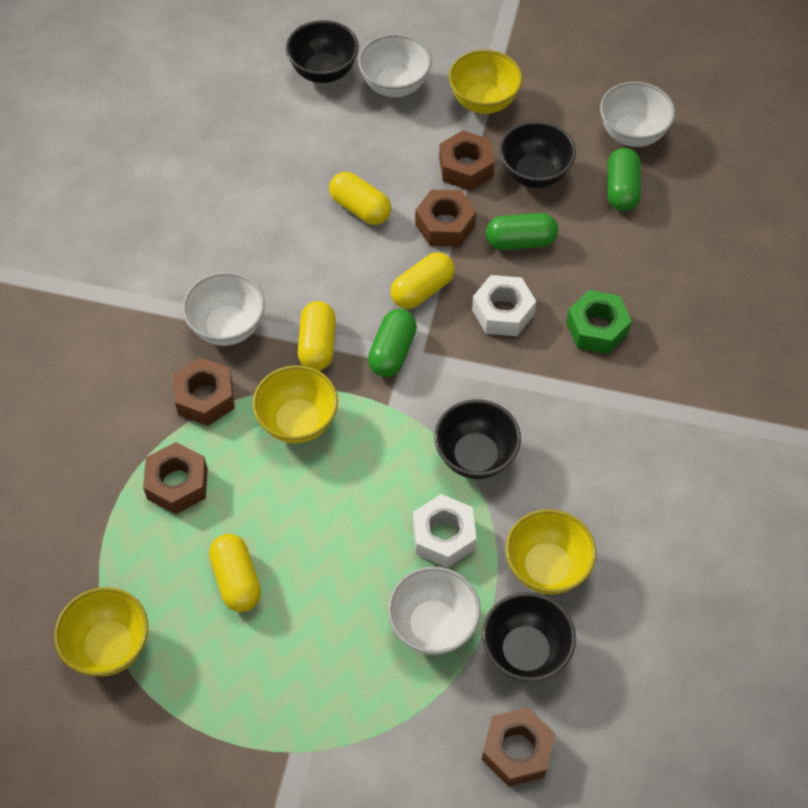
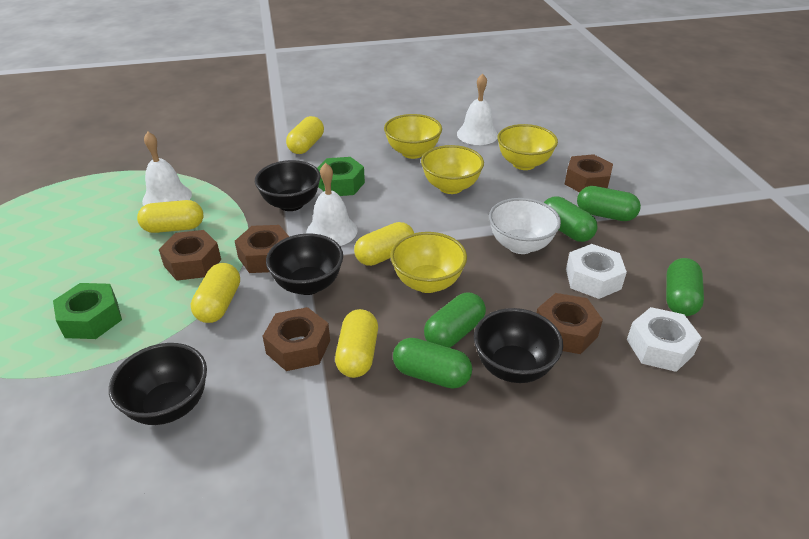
green capsule: [368,309,417,377] [486,213,558,250] [607,148,641,211] = 3 -> [393,338,472,389] [424,292,486,348] [544,196,598,242] [577,186,641,221] [666,258,704,316] = 5
green nut: [566,290,632,354] = 1 -> [53,283,122,339] [317,157,365,196] = 2
white bell: none = 0 -> [142,132,192,206] [306,163,358,246] [457,73,498,145] = 3
white bowl: [182,272,265,346] [358,34,432,97] [388,567,481,655] [600,82,675,147] = 4 -> [489,198,561,254] = 1
yellow capsule: [209,534,261,612] [298,301,336,371] [329,172,391,225] [391,252,455,309] = 4 -> [137,200,203,233] [191,263,240,323] [286,116,324,154] [335,309,378,378] [354,222,414,266] = 5

